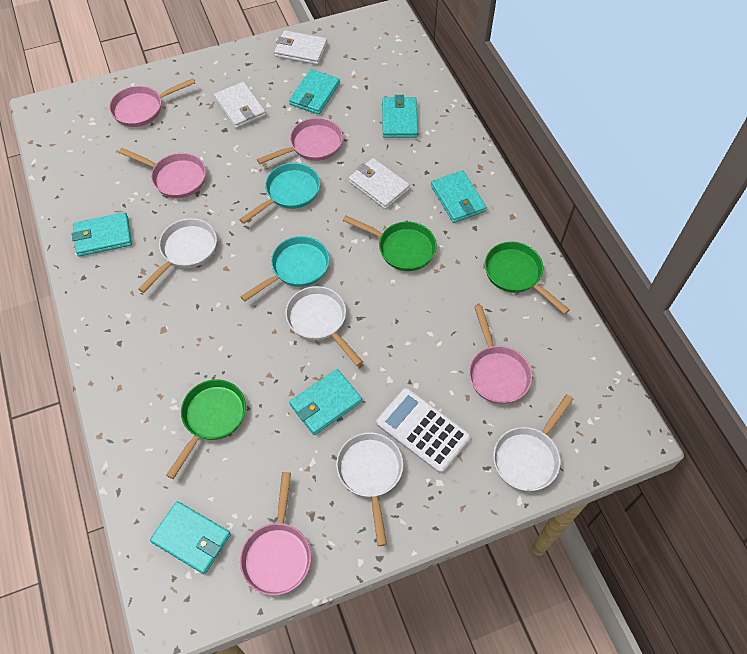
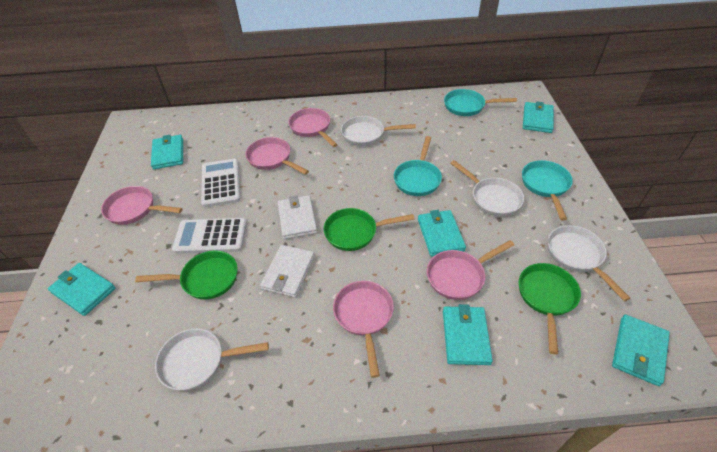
turquoise pan: [239,163,320,224] [240,236,330,302] = 2 -> [394,136,442,196] [444,89,517,116] [522,160,573,220] = 3
white calculator: [376,388,470,473] = 1 -> [172,218,247,254] [201,159,240,207] = 2
white wallet: [214,82,266,129] [274,30,328,65] [349,158,410,209] = 3 -> [260,245,315,298] [278,195,317,239] = 2

